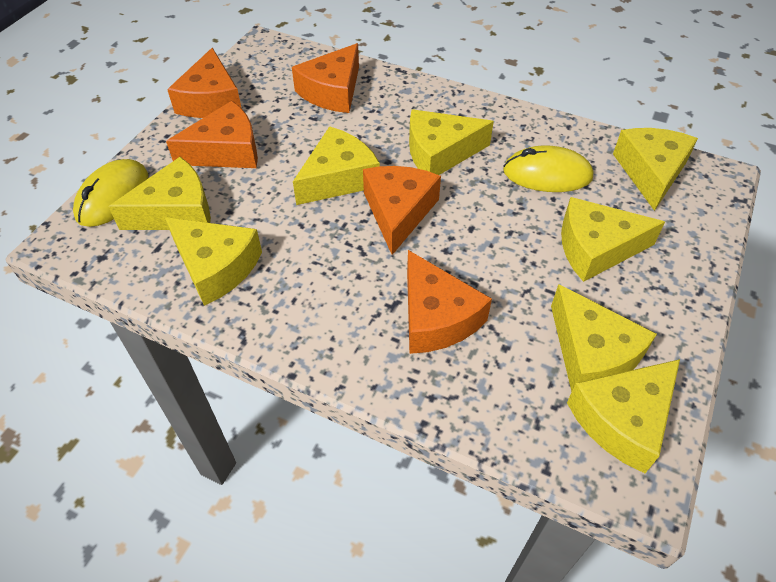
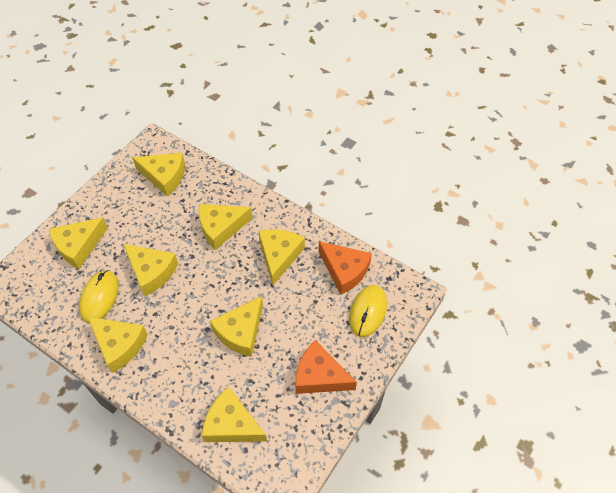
orange cheese: [166,101,258,168] [167,48,241,118] [292,43,359,113] [363,166,441,255] [407,250,492,354] = 5 -> [295,340,357,394] [318,241,372,295] = 2

